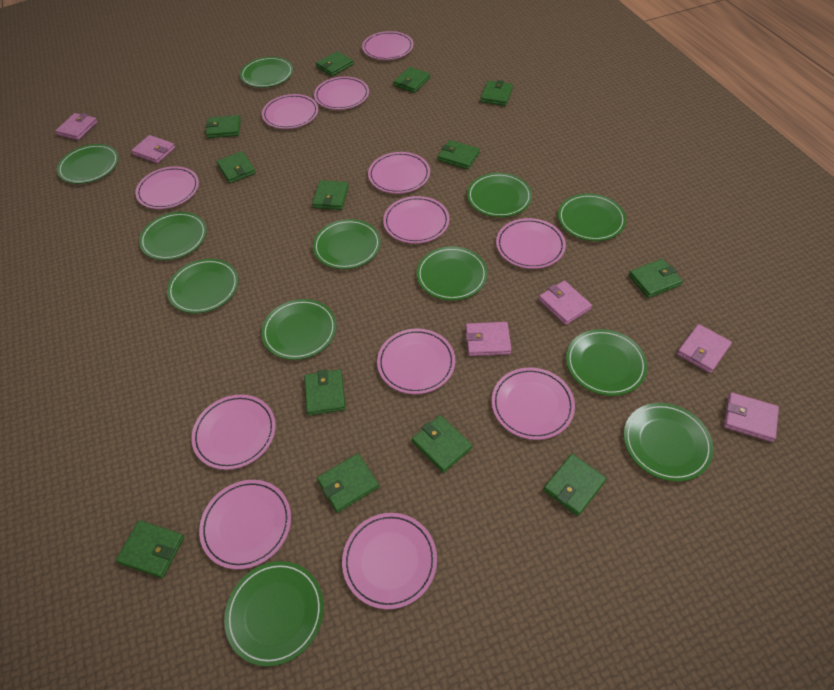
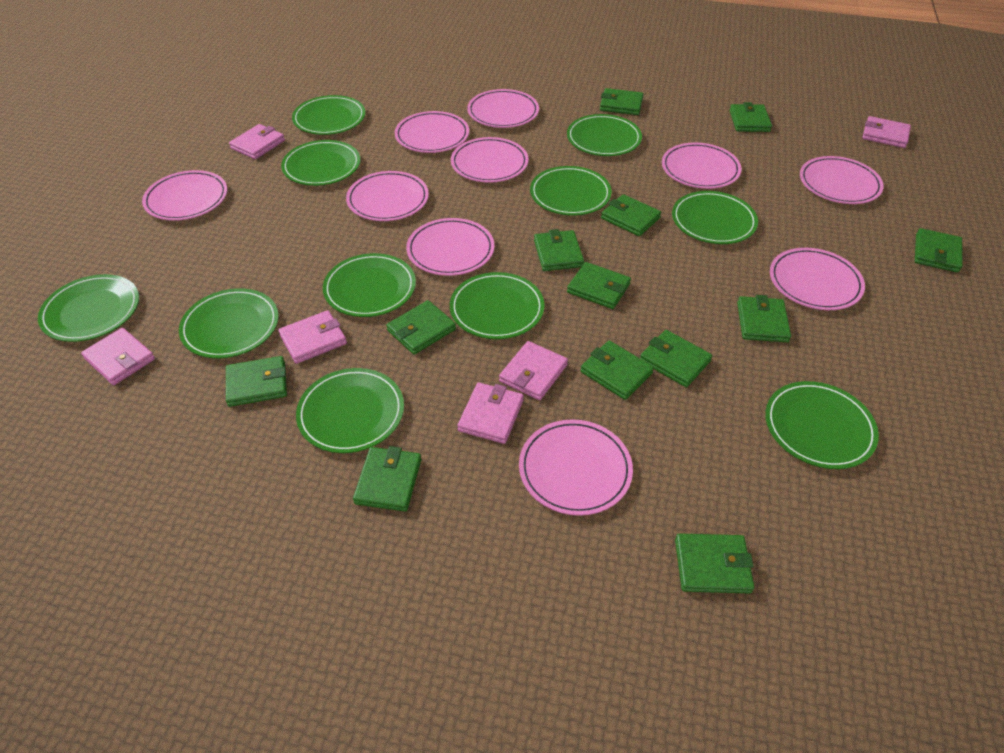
green plate: [57,144,119,184] [139,212,207,260] [167,259,239,313] [224,561,324,666] [240,57,293,88] [261,299,337,360] [313,219,381,269] [416,246,488,301] [467,173,532,217] [558,193,626,241] [566,329,647,396] [624,403,713,482] = 12 -> [38,274,139,342] [179,288,279,358] [281,140,360,186] [292,95,366,135] [296,368,404,453] [323,253,416,317] [450,272,544,339] [530,166,612,216] [567,114,642,156] [672,191,758,244] [765,381,879,469] = 11
pink plate: [135,166,199,209] [191,394,276,470] [199,480,291,569] [262,94,318,129] [314,77,369,110] [342,513,437,609] [362,31,414,60] [368,152,430,194] [377,329,455,394] [383,196,450,244] [492,367,575,440] [496,218,566,269] = 12 -> [142,170,227,221] [346,171,429,221] [395,111,469,153] [406,218,494,276] [451,137,529,183] [467,89,539,128] [519,420,633,516] [662,142,742,189] [770,248,865,310] [800,156,884,204] = 10

